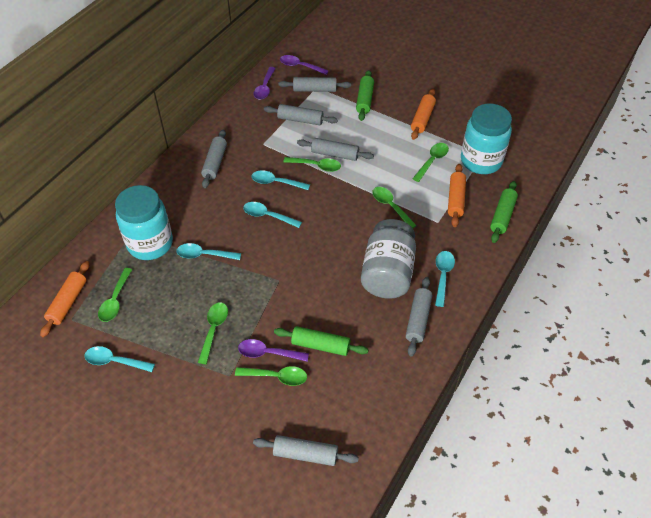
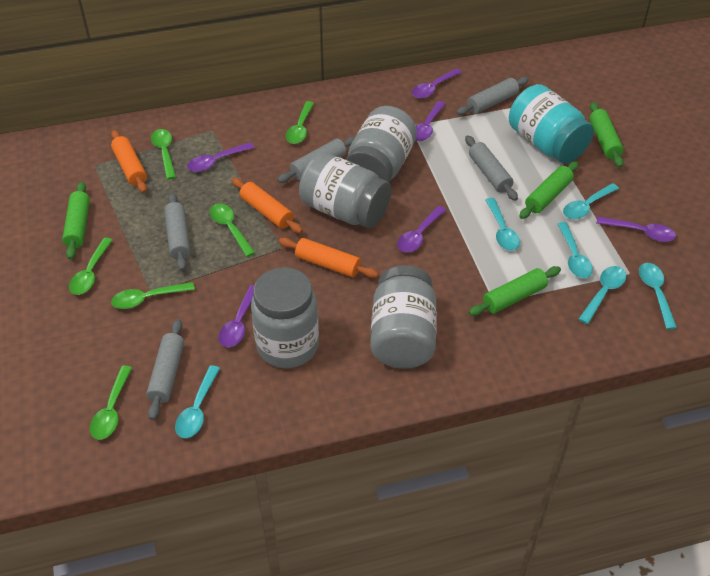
green rolling pin: [274,326,368,356] [356,70,374,121] [490,181,518,243] = 3 -> [62,182,90,260] [468,266,561,316] [519,161,579,219] [589,102,624,168] = 4
grey jar: [361,219,416,299] = 1 -> [251,267,319,368] [299,152,391,228] [346,106,417,182] [370,265,437,369] = 4
grey rolling pin: [201,129,227,188] [253,435,359,466] [264,104,338,125] [278,77,351,92] [297,138,374,161] [406,277,432,356] = 6 -> [146,319,184,420] [164,193,190,271] [277,136,355,183] [456,77,529,115] [465,135,518,201] = 5
purple spoon: [238,339,309,362] [253,67,276,100] [280,55,329,75] = 3 -> [187,142,255,172] [219,285,254,347] [397,206,446,252] [412,68,462,99] [416,101,446,141] [596,217,676,242] = 6
turquoise jar: [115,185,173,260] [461,104,512,174] = 2 -> [509,84,594,163] = 1
turquoise spoon: [84,346,155,372] [177,243,241,260] [243,202,302,228] [252,170,310,190] [435,251,455,307] = 5 -> [175,365,220,438] [486,198,520,251] [557,222,593,278] [563,183,619,219] [579,266,626,324] [639,263,677,329] = 6

